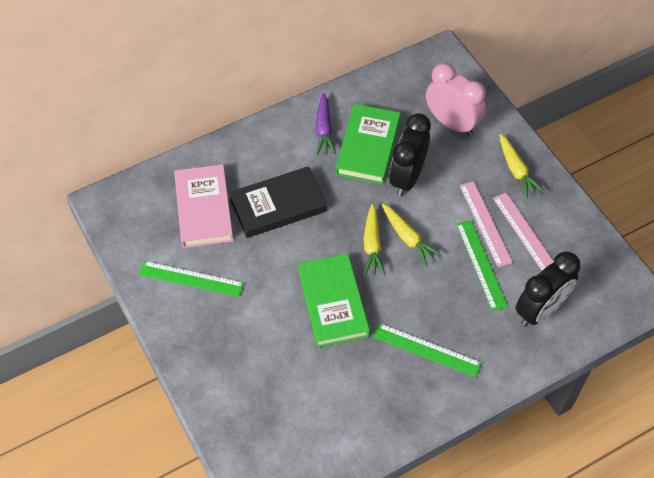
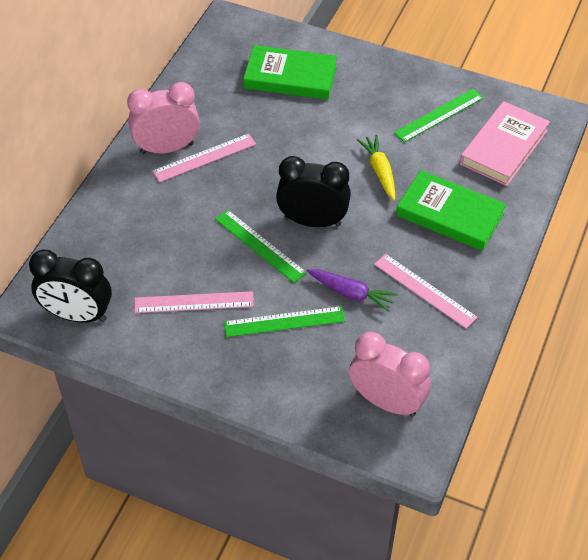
black book: [229,166,327,238] = 1 -> none = 0
pink clock: [426,63,486,136] = 1 -> [127,82,199,154] [349,332,431,417] = 2
pink ruler: [459,181,513,267] [493,192,554,271] = 2 -> [134,291,254,313] [152,133,256,182] [374,254,478,329] = 3
yellow carrot: [363,204,386,275] [382,204,442,266] [499,134,545,198] = 3 -> [357,135,395,201] = 1

